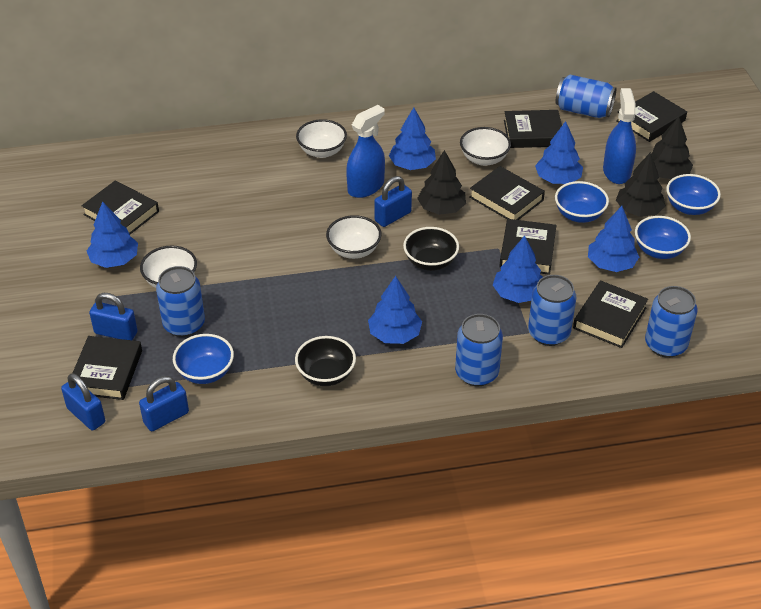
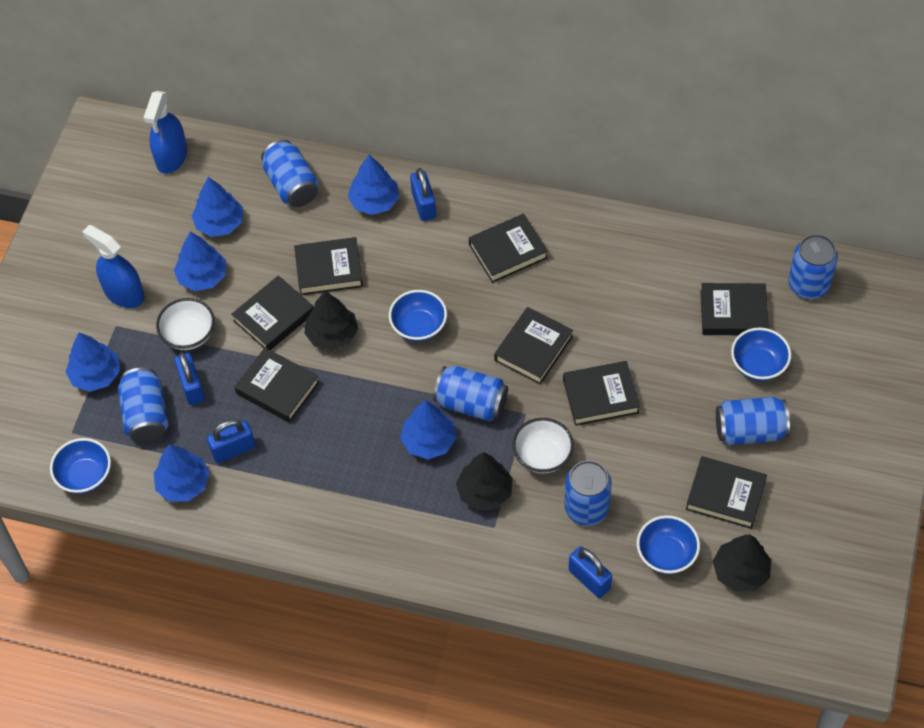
black book: [73,336,142,400] [81,180,159,234] [470,166,545,220] [499,219,556,275] [504,110,562,148] [573,280,648,348] [616,91,687,142] = 7 -> [231,275,314,350] [235,348,320,423] [294,237,363,295] [469,214,548,283] [494,307,573,384] [563,361,640,426] [686,456,767,529] [700,283,769,335] = 8
black bowl: [295,336,356,386] [403,227,459,271] = 2 -> none = 0
blue can: [156,266,205,337] [455,314,503,386] [528,275,576,346] [555,74,616,118] [645,286,698,358] = 5 -> [118,367,168,443] [261,140,319,207] [433,366,508,421] [564,460,612,526] [716,397,790,445] [788,234,838,299] = 6
white bowl: [140,246,197,288] [296,119,347,158] [326,215,382,259] [460,127,511,166] = 4 -> [156,298,215,350] [512,418,574,474] = 2

